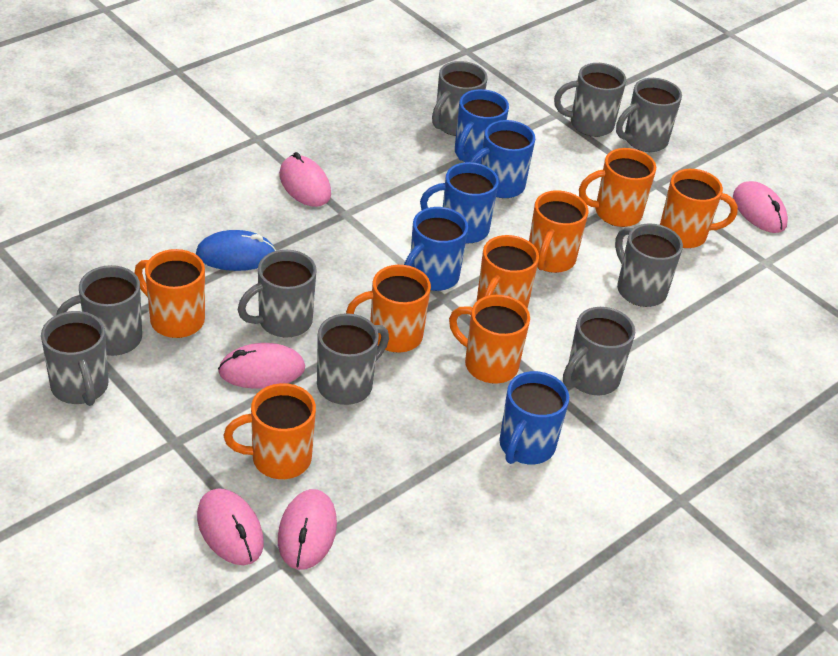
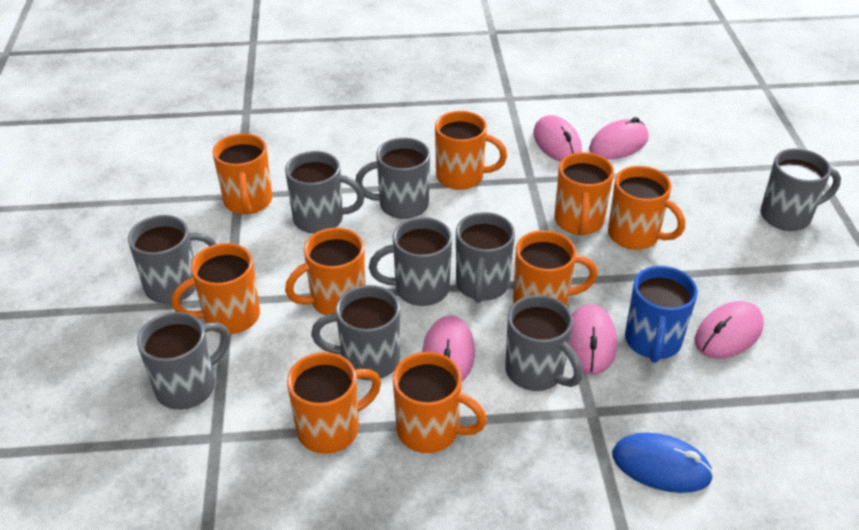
blue mug: [404,207,468,291] [420,162,499,244] [455,89,509,164] [470,120,535,198] [499,371,569,464] = 5 -> [625,266,698,363] = 1
orange mug: [135,249,205,338] [224,383,316,479] [346,265,431,352] [449,295,530,384] [477,235,539,309] [529,190,588,273] [579,148,656,227] [660,169,738,248] = 8 -> [172,243,260,334] [212,133,272,214] [285,228,366,316] [287,352,381,454] [393,352,487,453] [435,111,507,190] [513,230,598,306] [554,152,614,236] [608,166,685,250] = 9

